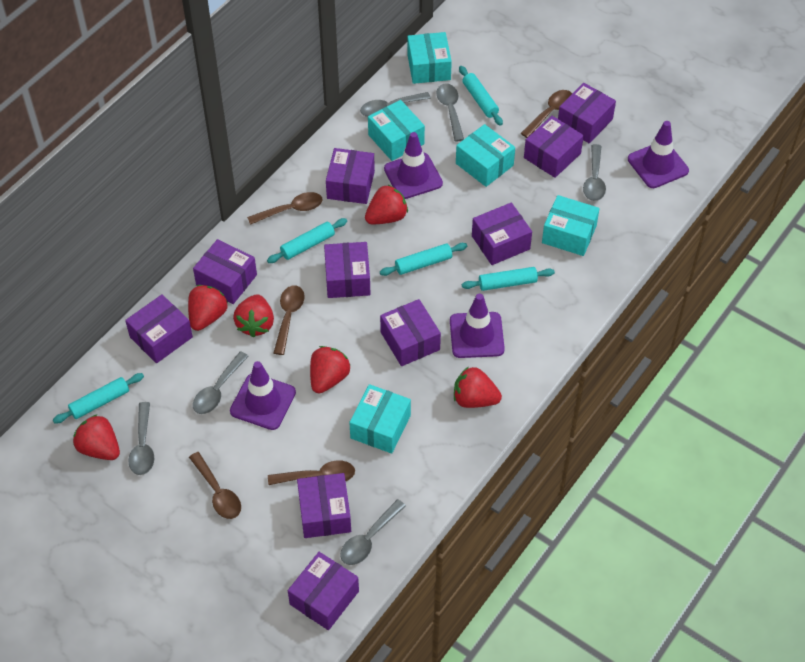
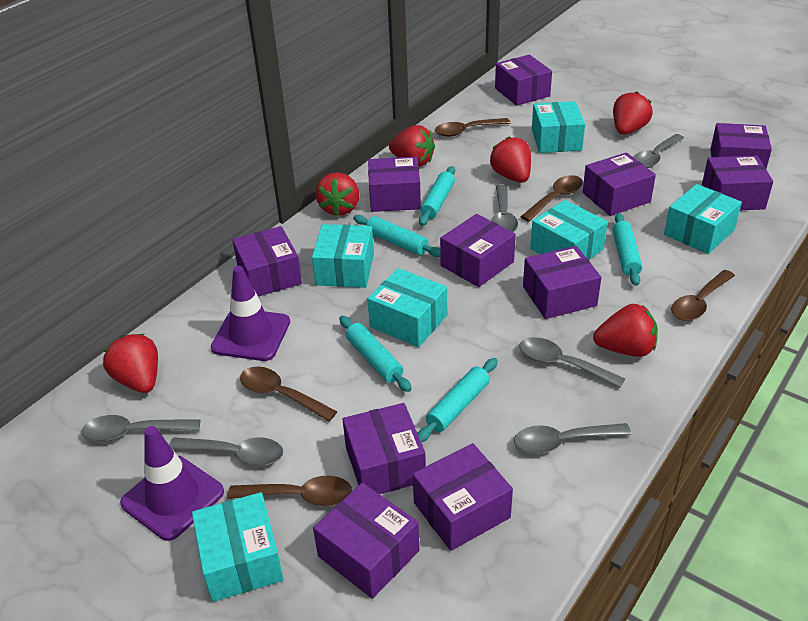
purple box: [125,294,193,363] [193,239,257,304] [288,552,359,630] [297,473,351,538] [324,242,371,298] [326,148,375,204] [380,299,441,366] [472,202,532,265] [524,116,584,178] [558,83,616,143] = 10 -> [232,226,302,297] [313,483,419,599] [342,403,426,494] [368,157,421,212] [413,443,513,551] [440,214,516,287] [495,55,552,106] [523,246,601,319] [582,152,656,216] [702,155,773,210] [710,123,772,169] = 11
purple traffic cone: [230,361,296,430] [384,132,443,199] [450,293,505,358] [628,121,689,188] = 4 -> [120,426,224,541] [211,266,290,361] = 2
turquoise box: [349,384,411,454] [368,100,425,161] [407,32,452,84] [456,124,515,187] [542,195,600,256] = 5 -> [192,492,284,602] [312,224,374,288] [368,268,447,347] [530,200,608,260] [532,101,585,153] [664,184,742,254] = 6

